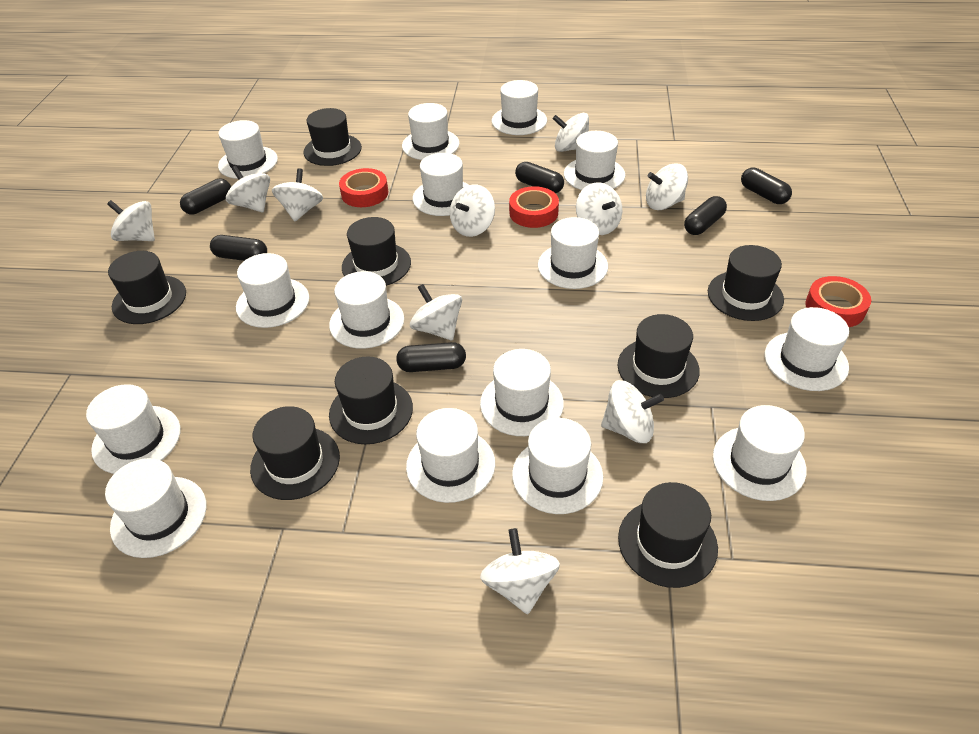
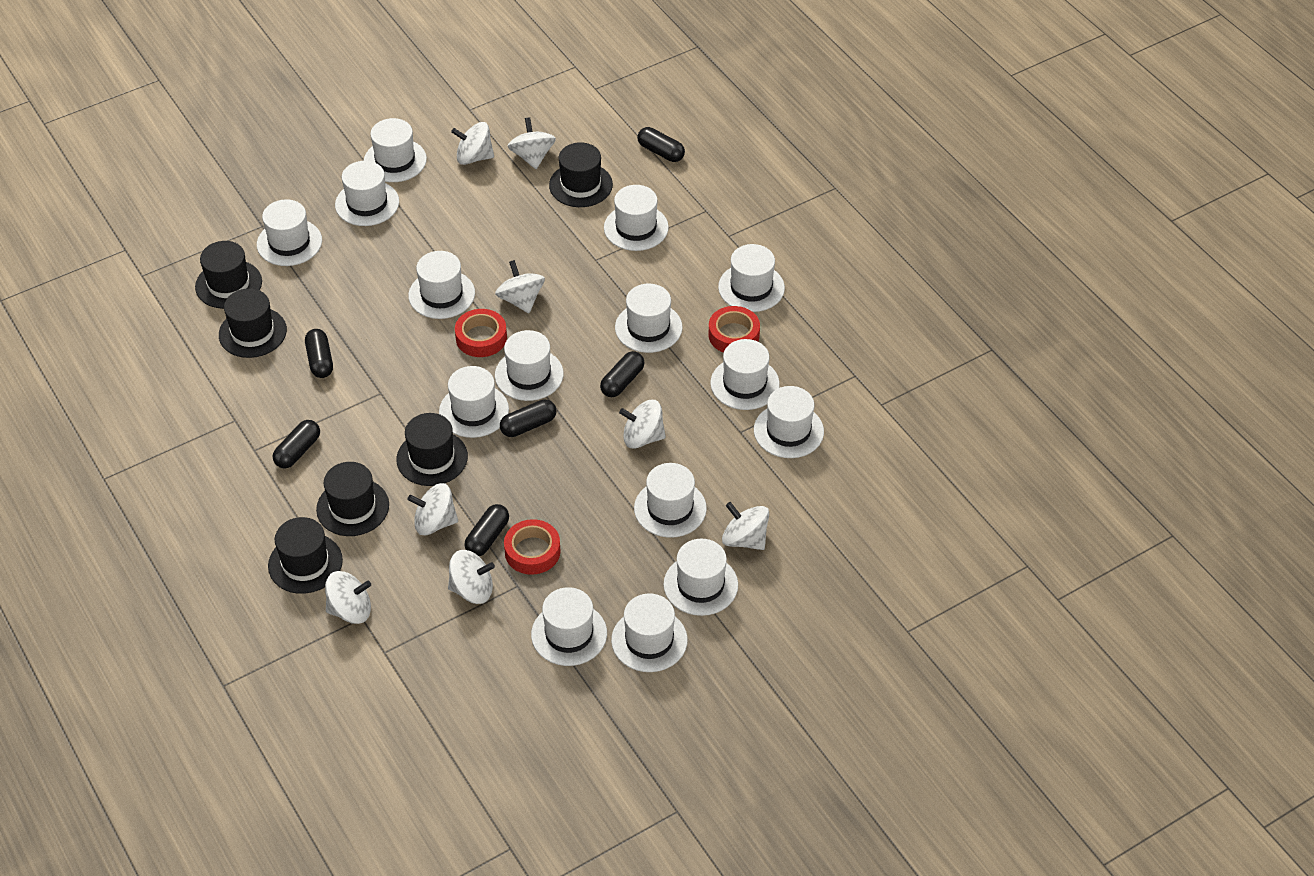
black hat: [108,251,186,324] [250,406,340,500] [303,108,362,166] [329,357,413,444] [342,217,411,286] [618,314,700,398] [618,482,718,588] [708,245,784,321] = 8 -> [195,241,262,309] [219,288,287,358] [268,517,343,594] [316,462,389,536] [396,413,468,486] [549,142,613,207] = 6
white spinning top: [107,200,155,241] [226,166,270,212] [272,168,323,221] [410,284,462,341] [450,185,495,237] [480,528,560,614] [553,113,589,152] [576,182,622,235] [601,380,664,443] [646,163,688,210] = 10 -> [325,571,371,624] [407,483,458,535] [448,550,495,604] [451,122,494,165] [495,260,545,313] [508,117,556,169] [619,400,666,449] [722,502,769,550] = 8

